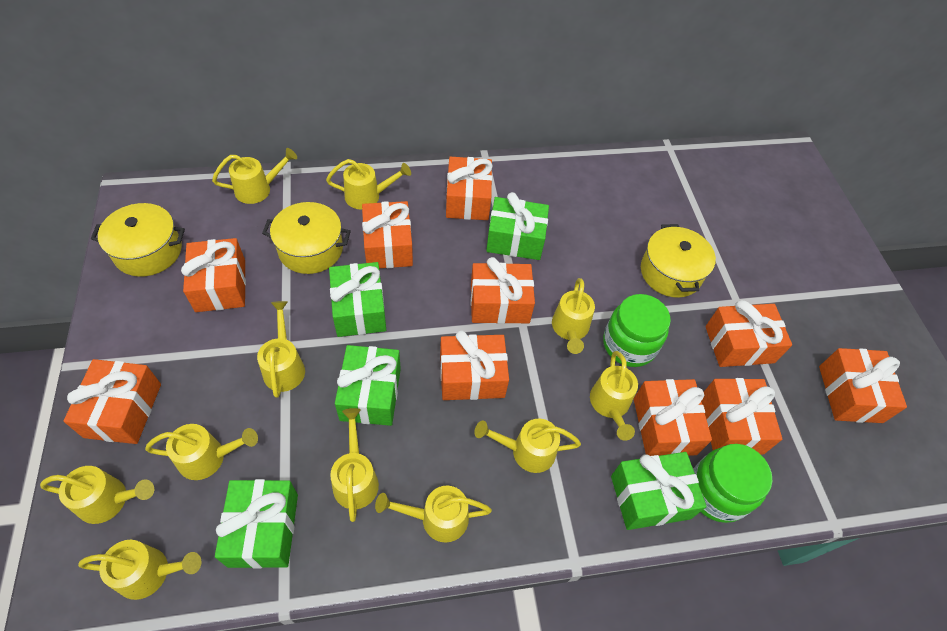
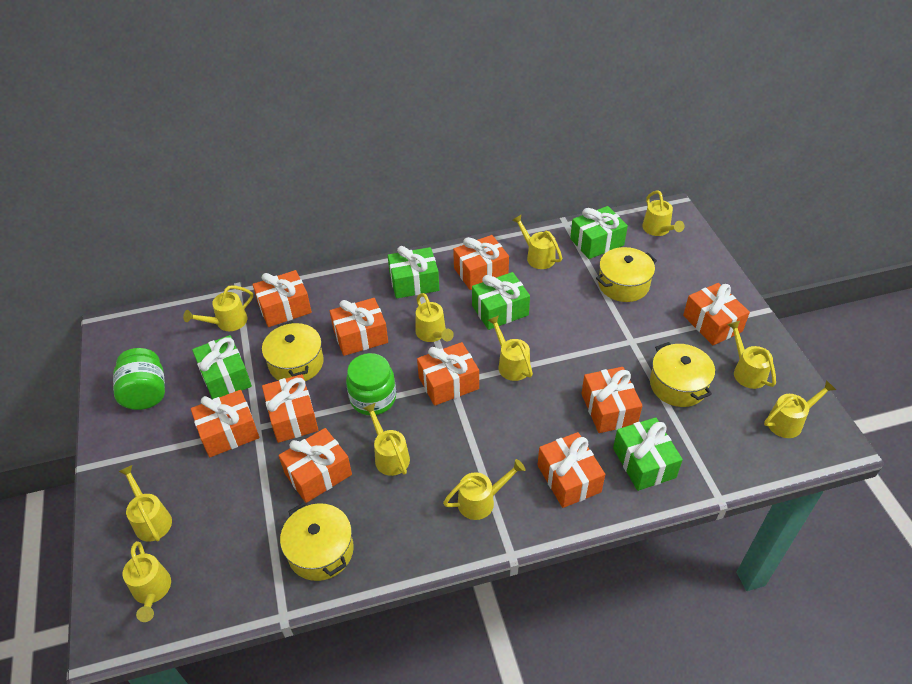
yellow pot: [91,203,185,277] [262,202,351,274] [641,224,716,298] = 3 -> [262,321,324,381] [280,502,354,581] [596,247,657,302] [650,342,715,407] = 4

